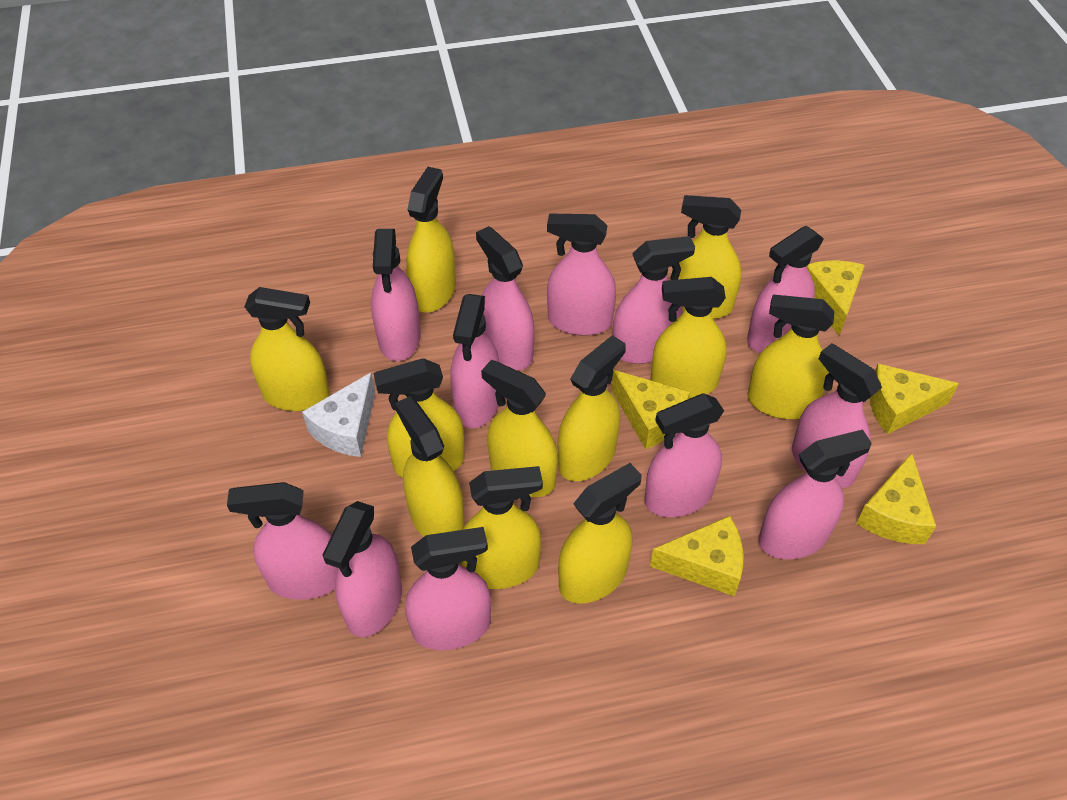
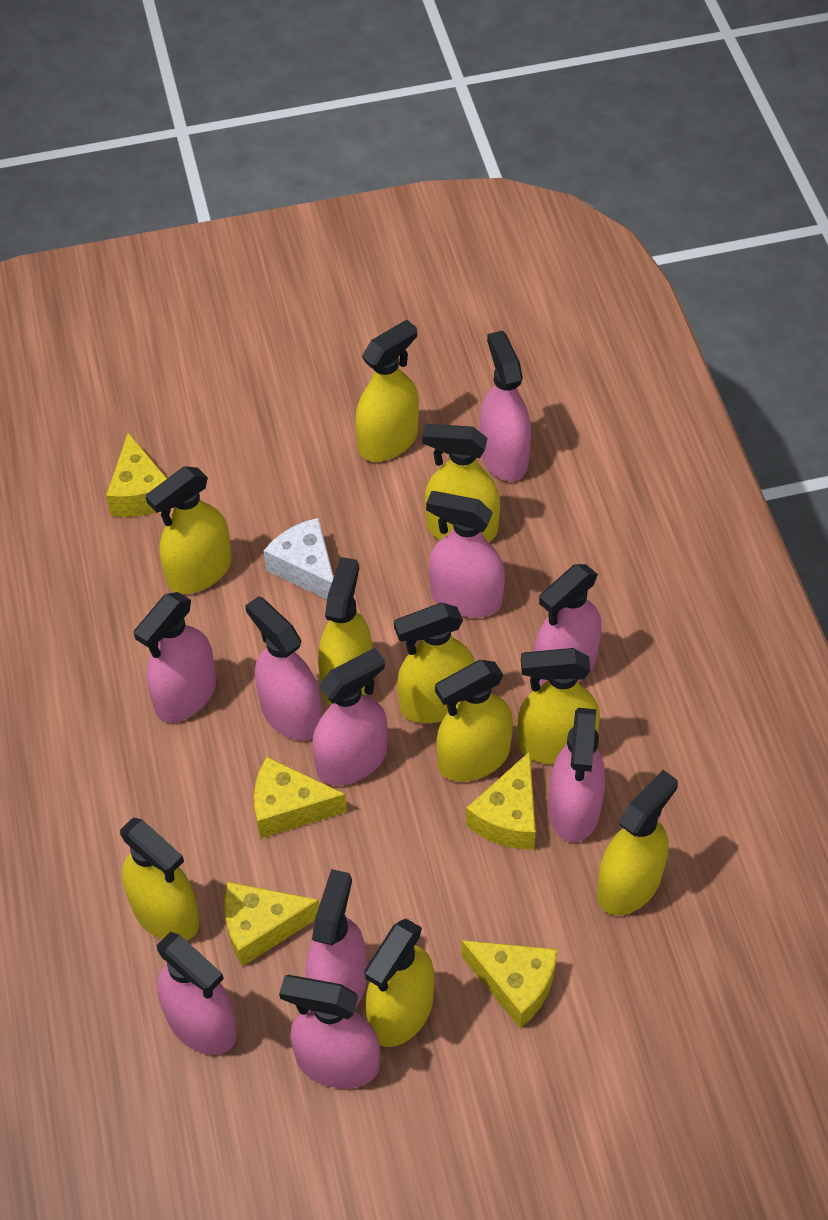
pink spray bottle: [227,482,338,600] [323,501,402,637] [371,229,421,361] [405,527,491,650] [451,294,499,428] [476,226,534,370] [547,214,616,336] [613,236,695,364] [645,394,724,517] [747,226,824,353] [759,429,872,559] [792,343,882,488] = 12 -> [134,592,216,723] [157,932,237,1055] [245,596,321,741] [279,975,380,1089] [305,869,367,1009] [312,648,388,786] [426,491,505,618] [480,331,531,481] [534,564,601,686] [549,708,605,842] = 10
yellow spray bottle: [244,287,330,411] [374,358,465,478] [395,396,465,537] [406,167,456,313] [461,466,543,589] [481,360,558,497] [558,335,626,481] [558,463,642,604] [651,277,727,398] [672,195,742,319] [748,295,835,419] = 11 -> [120,817,199,941] [146,466,232,594] [318,557,373,706] [355,320,419,462] [364,919,434,1047] [394,603,474,723] [422,424,500,542] [435,660,513,782] [517,648,600,764] [597,770,678,915] = 10

